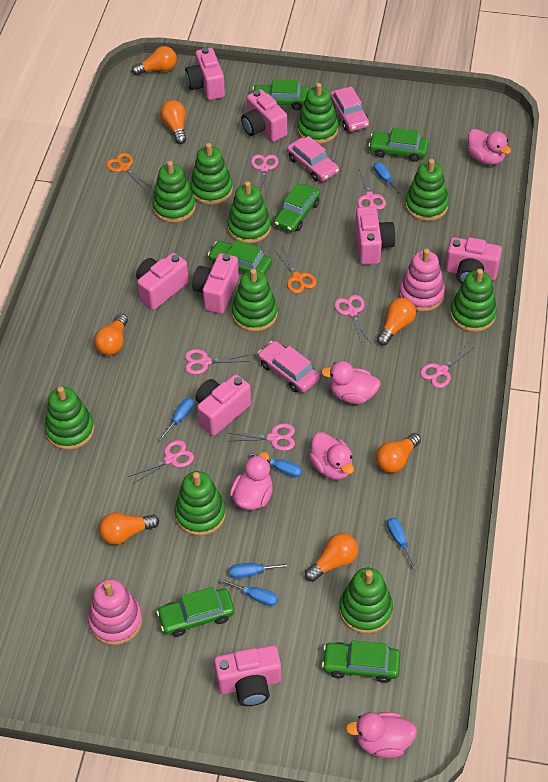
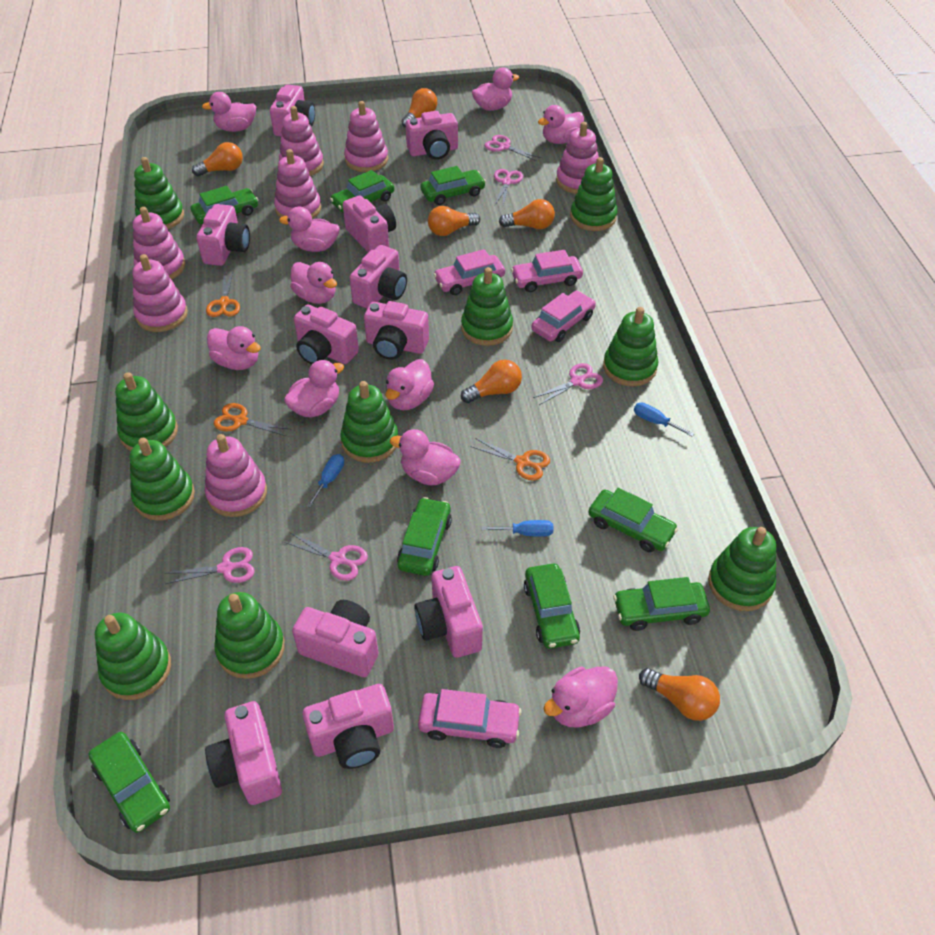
blue screwdriver: [159,398,194,441] [220,579,278,606] [229,563,290,578] [248,452,302,478] [374,162,403,196] [387,517,417,569] = 6 -> [307,454,344,508] [482,520,553,537] [634,403,694,437] = 3
green car: [156,587,235,637] [208,240,272,275] [252,79,309,110] [274,183,320,232] [322,641,400,683] [369,128,429,162] = 6 -> [88,732,170,833] [191,186,258,224] [330,170,394,213] [397,497,452,576] [420,166,486,205] [524,564,580,649] [588,488,678,552] [613,577,710,631] = 8
orange light bulb: [94,314,128,355] [99,512,159,545] [132,46,177,75] [160,100,186,144] [305,533,358,582] [376,433,421,473] [377,298,416,345] = 7 -> [192,142,243,176] [402,88,437,128] [428,206,480,236] [461,360,522,403] [499,199,555,229] [639,668,720,721] = 6
orange scissors: [106,153,151,190] [275,247,316,293] = 2 -> [206,272,240,317] [214,403,290,436] [471,439,550,481] = 3
pink camera: [136,253,189,310] [185,47,225,100] [192,253,239,314] [195,374,251,436] [214,645,281,706] [241,89,287,142] [355,207,396,265] [445,237,502,284] = 8 -> [196,204,250,266] [205,701,282,805] [270,84,315,137] [292,600,378,677] [294,305,359,364] [302,684,394,769] [343,196,396,252] [349,245,407,308] [364,301,429,360] [406,111,458,160] [415,566,483,658] = 11
pink car: [258,341,320,392] [287,136,339,181] [330,86,369,131] = 3 -> [418,689,522,748] [433,249,505,295] [511,250,583,292] [531,291,596,342] = 4
pink duck: [230,452,273,510] [309,432,354,480] [321,361,380,404] [345,712,417,758] [468,129,511,165] = 5 -> [202,92,256,132] [207,326,261,370] [279,207,340,252] [284,360,344,418] [290,262,337,304] [385,359,434,410] [390,429,461,485] [472,67,519,111] [538,105,584,144] [544,667,618,727] = 10
pink scissors: [128,440,194,484] [185,349,250,374] [229,423,295,451] [251,154,279,195] [334,295,370,343] [357,170,386,210] [420,344,473,388] = 7 -> [165,547,255,584] [284,533,368,581] [484,135,541,161] [494,169,523,207] [533,363,603,405] = 5
pink stacking toy: [88,579,143,645] [399,248,445,312] = 2 -> [132,254,188,332] [133,207,185,280] [205,434,267,517] [274,149,321,219] [279,106,324,176] [344,101,388,172] [556,122,599,194] = 7

